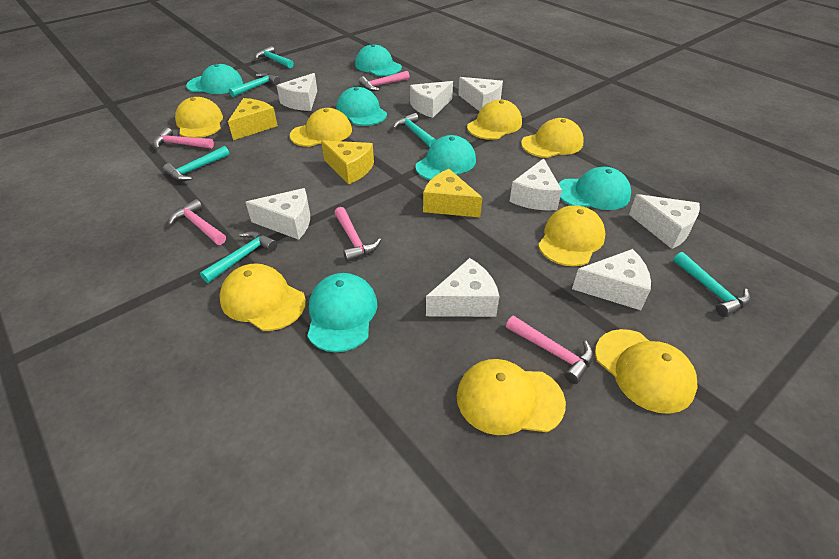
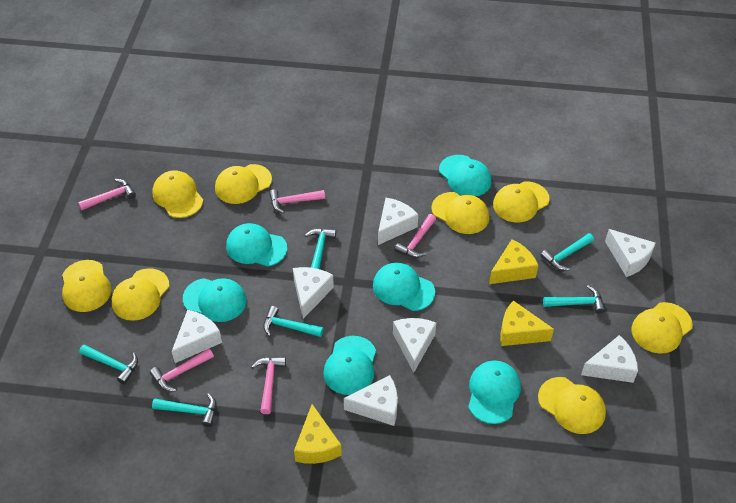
white cheese: [246,188,310,240] [276,73,317,111] [410,81,453,118] [426,258,499,317] [458,77,503,111] [509,158,562,211] [572,249,651,310] [629,194,700,249] = 8 -> [171,310,222,363] [293,267,334,319] [344,375,398,426] [378,198,418,245] [393,318,436,373] [581,335,638,383] [605,229,656,277] = 7

